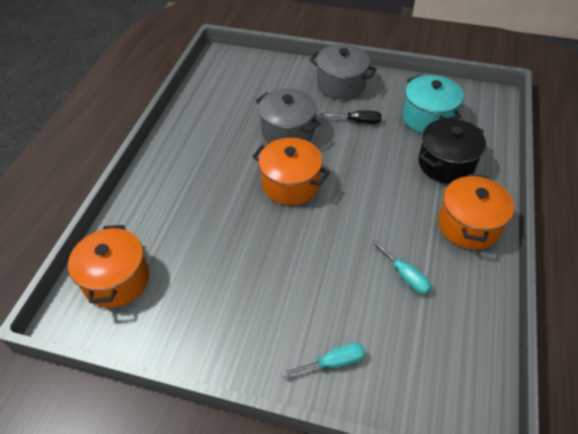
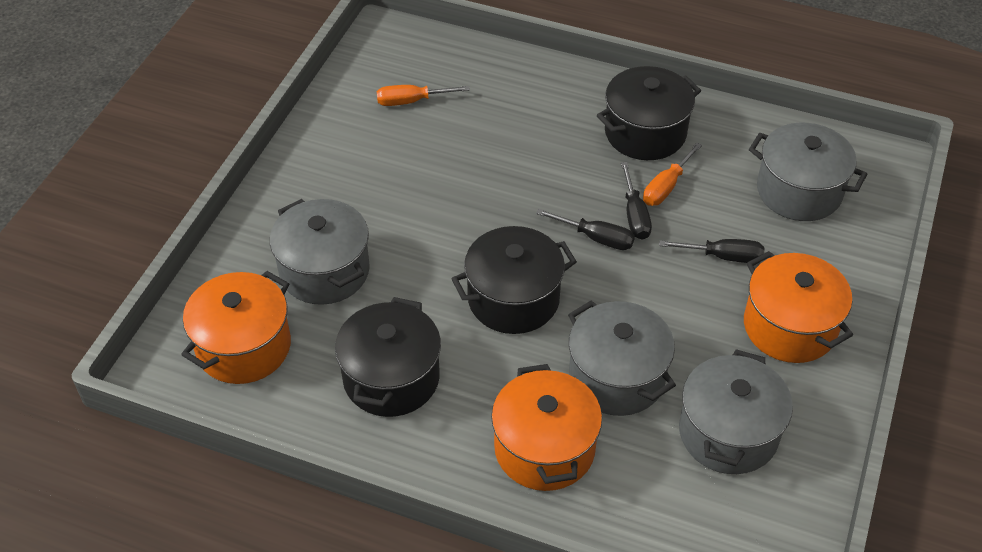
black pot: [418,118,486,184] = 1 -> [335,297,441,417] [451,226,577,334] [597,66,701,160] = 3
black screwdriver: [320,111,381,124] = 1 -> [536,209,635,250] [621,162,652,240] [659,239,764,263] = 3
grey pot: [256,88,321,144] [310,44,377,100] = 2 -> [270,199,370,305] [568,301,676,416] [679,349,793,474] [749,123,867,221] = 4
orange screwdriver: none = 0 -> [377,85,470,106] [643,143,702,206] = 2
turquoise pot: [402,75,464,133] = 1 -> none = 0
turquoise screwdriver: [281,343,366,377] [371,239,432,294] = 2 -> none = 0

